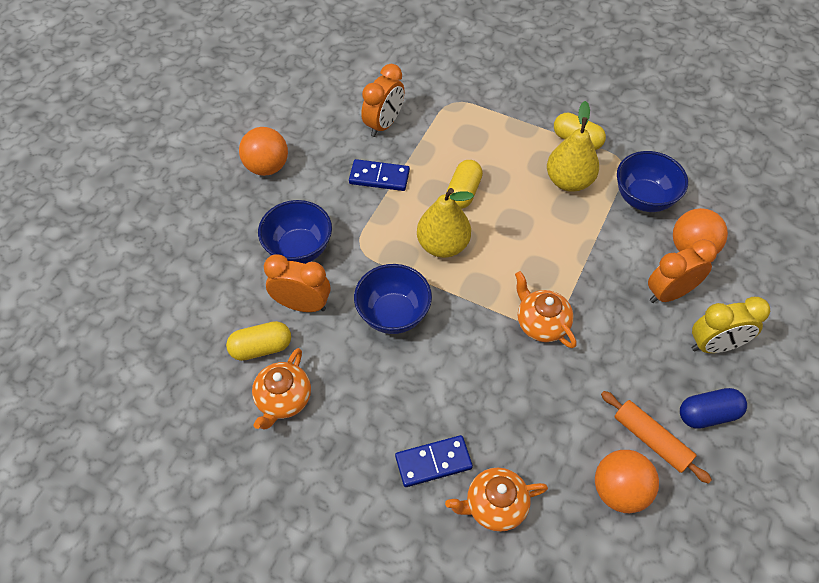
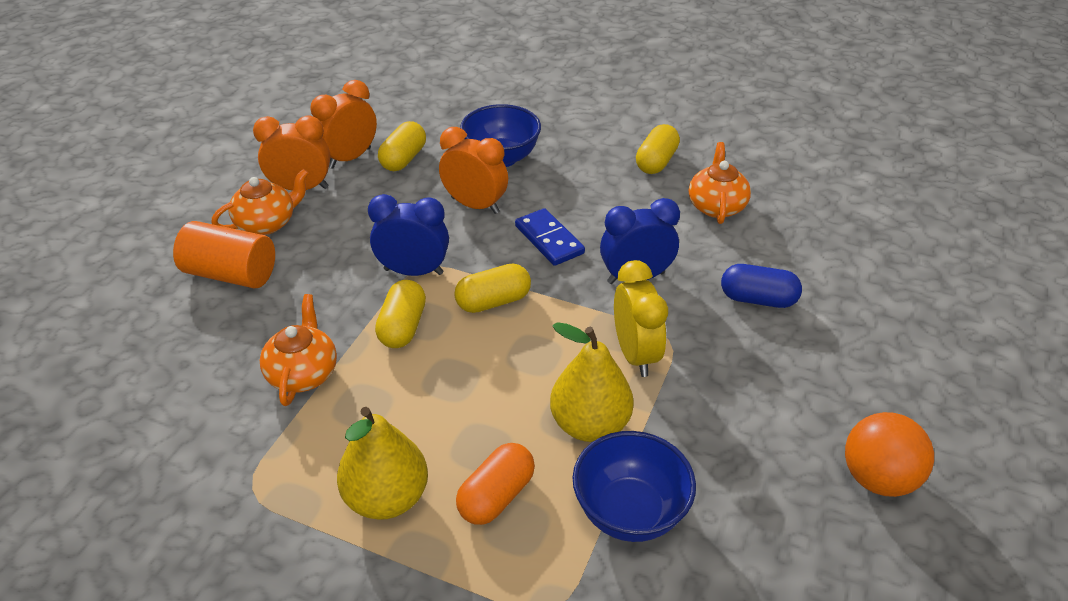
blue bowl: [258,200,332,264] [354,264,432,334] [617,151,688,212] = 3 -> [460,104,541,167] [572,431,696,542] = 2
blue clock: none = 0 -> [368,194,449,276] [600,198,680,284] = 2
blue domino: [349,159,410,191] [395,435,473,487] = 2 -> [515,208,585,266] = 1
orange ball: [239,127,288,176] [595,450,659,513] [673,208,728,254] = 3 -> [845,412,934,497] = 1
orange capsule: none = 0 -> [456,443,535,525] = 1
orange cylinder: none = 0 -> [173,221,275,288] = 1
orange rolling pin: [601,391,712,484] = 1 -> none = 0
yellow capsule: [226,321,291,361] [446,160,483,209] [554,113,606,150] = 3 -> [375,280,426,348] [378,121,426,171] [454,263,531,313] [636,124,680,174] = 4

